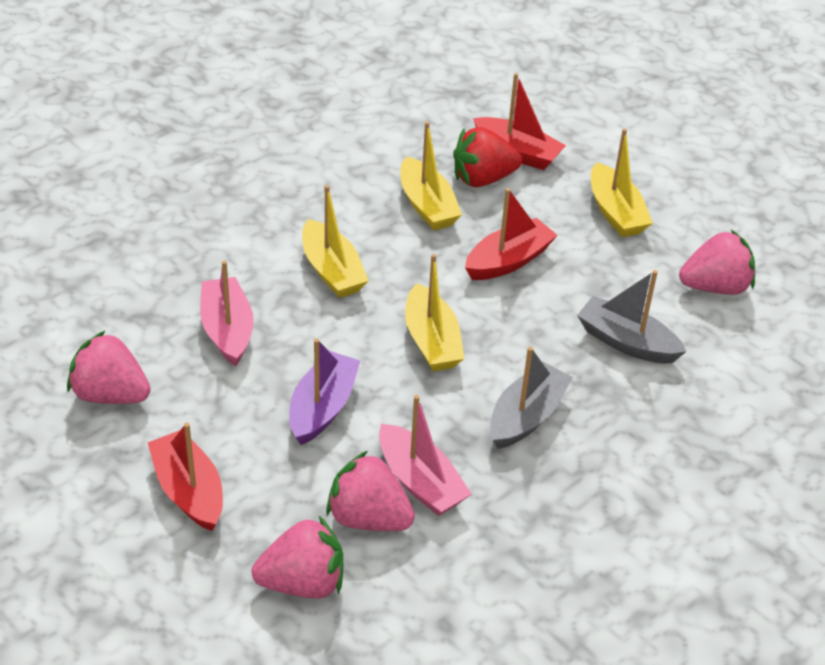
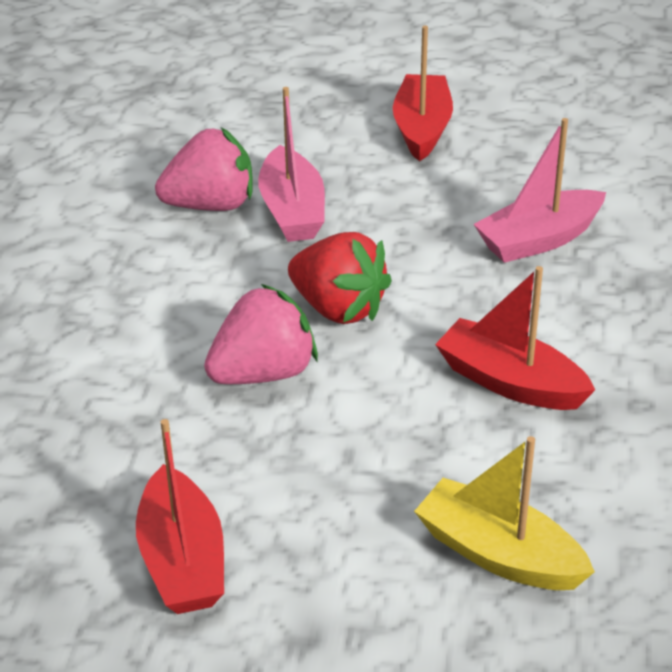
grey boat: [490,347,573,449] [577,270,686,363] = 2 -> none = 0
pink strawberry: [67,330,151,404] [252,516,344,599] [326,451,415,531] [679,230,755,295] = 4 -> [155,127,253,211] [204,284,318,384] = 2
purple boat: [289,338,360,445] = 1 -> none = 0
yellow boat: [302,185,369,298] [400,121,462,230] [405,254,464,371] [591,128,653,237] = 4 -> [414,436,595,590] = 1

